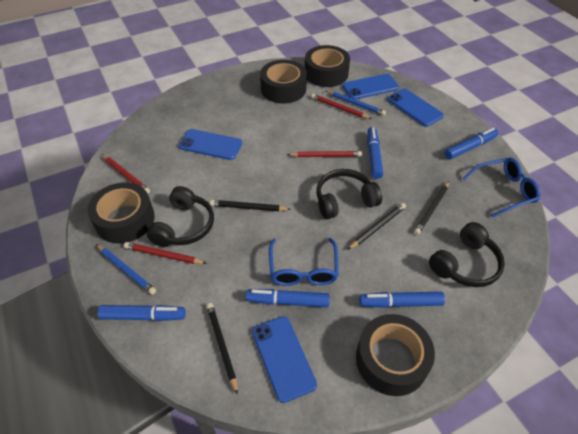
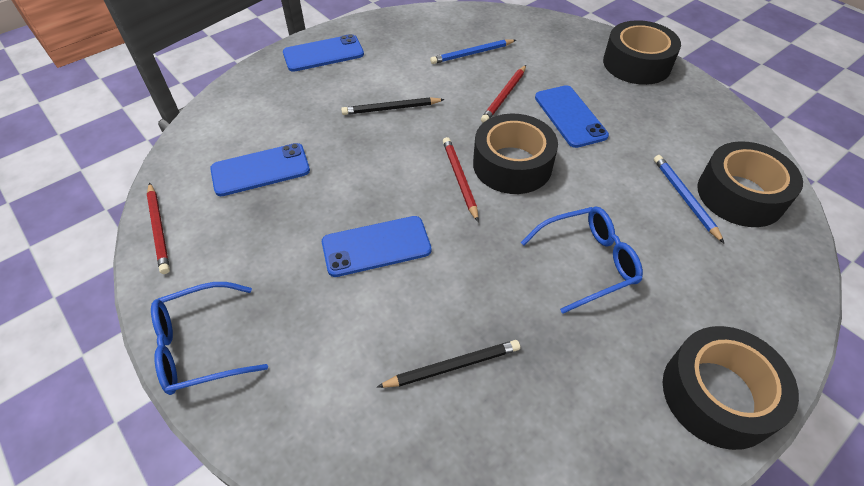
black headphones: [147,186,214,247] [316,169,382,219] [429,222,505,287] = 3 -> none = 0
black pencil: [206,303,238,395] [210,200,291,211] [347,203,406,250] [414,181,449,235] = 4 -> [341,97,445,115] [377,340,520,388] = 2
blue marker: [98,305,186,321] [246,289,330,307] [359,292,445,308] [367,127,383,179] [445,128,498,159] = 5 -> none = 0
red pencil: [102,154,150,193] [124,242,207,264] [287,151,362,157] [311,94,372,119] = 4 -> [147,183,170,274] [443,137,479,222] [481,65,526,123] = 3

